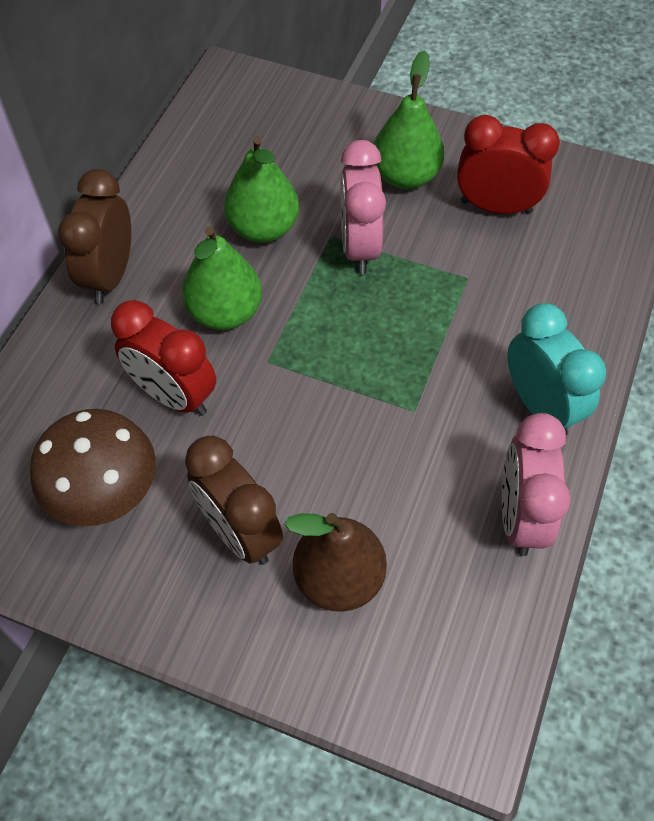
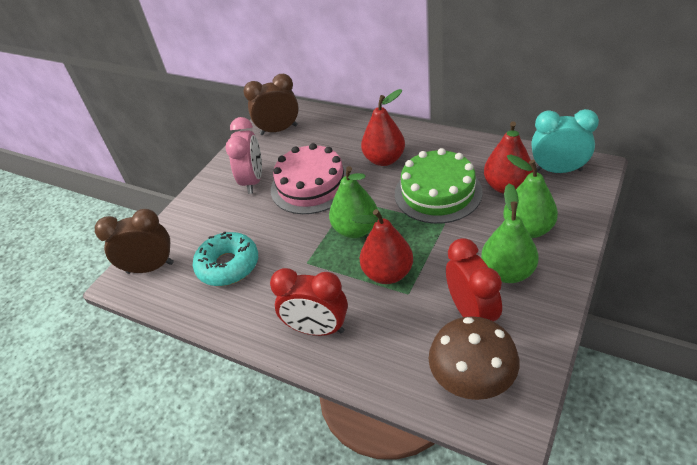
brown pear: [284,513,387,612] = 1 -> none = 0
green cake: none = 0 -> [395,148,483,224] = 1
pink cake: none = 0 -> [271,143,351,214] = 1
pink clock: [340,140,386,274] [502,413,571,556] = 2 -> [225,117,262,194] = 1
red pear: none = 0 -> [352,209,413,284] [361,89,405,166] [484,121,533,194] = 3
turquoise donut: none = 0 -> [193,232,258,286] = 1

